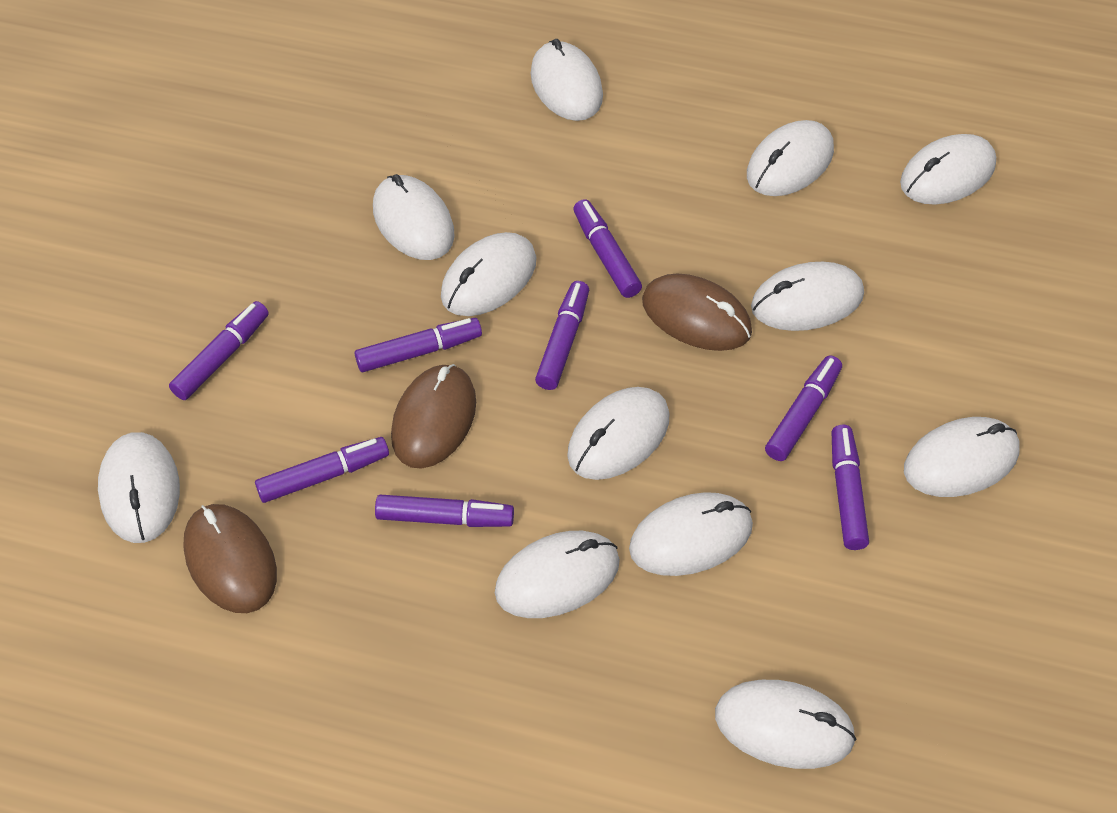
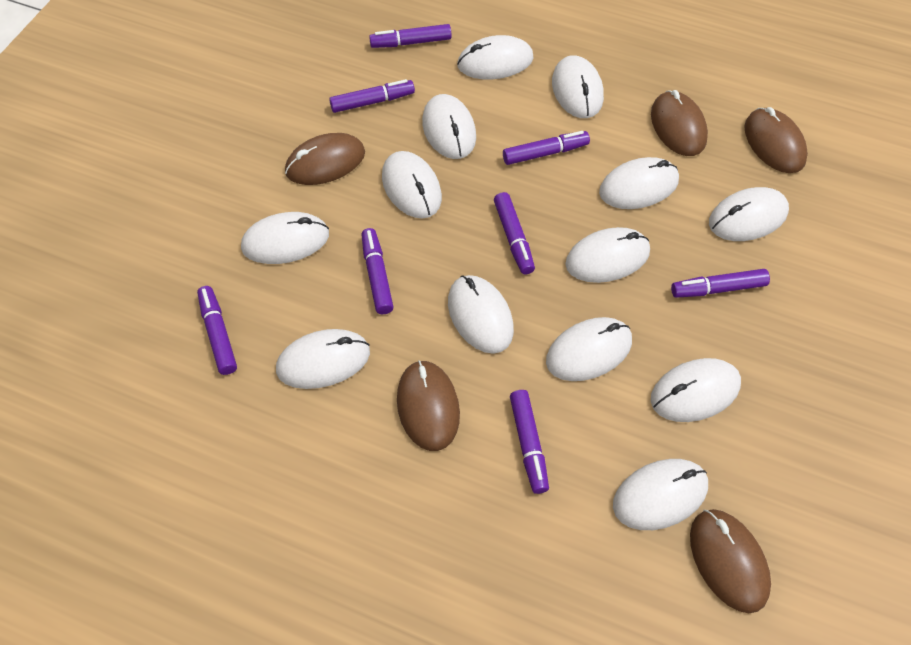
brown mouse: [183,504,277,613] [391,364,476,469] [642,273,752,351] = 3 -> [285,133,365,185] [397,360,460,451] [651,90,708,156] [690,509,771,613] [744,107,808,173] = 5
white mouse: [98,432,180,543] [373,174,455,260] [441,232,536,316] [495,531,620,618] [531,39,603,121] [567,387,669,480] [629,492,753,576] [715,680,856,769] [747,120,834,196] [751,262,864,331] [900,134,996,205] [904,417,1020,497] = 12 -> [241,212,329,264] [276,329,370,389] [382,151,442,219] [422,94,476,159] [448,275,514,354] [457,35,534,80] [546,317,632,381] [552,55,604,118] [565,227,650,283] [599,157,679,209] [613,459,708,530] [651,358,741,422] [709,187,789,241] = 13

